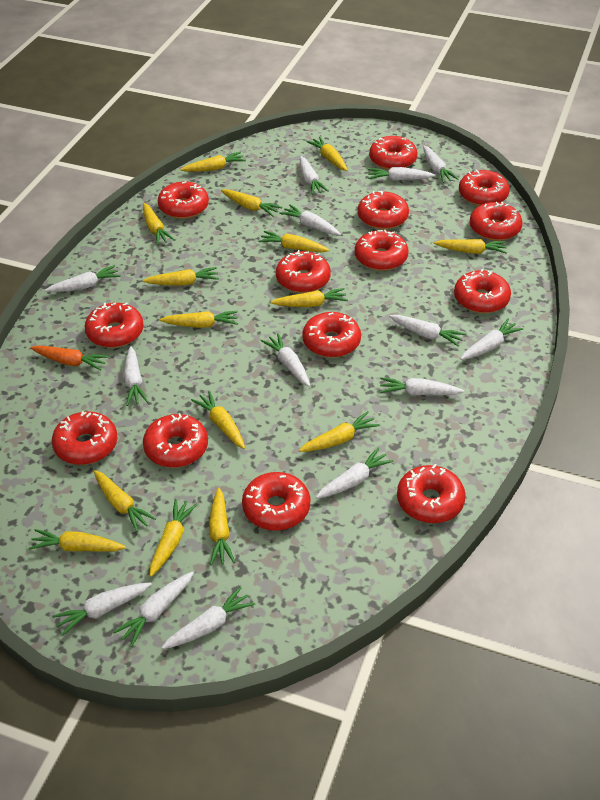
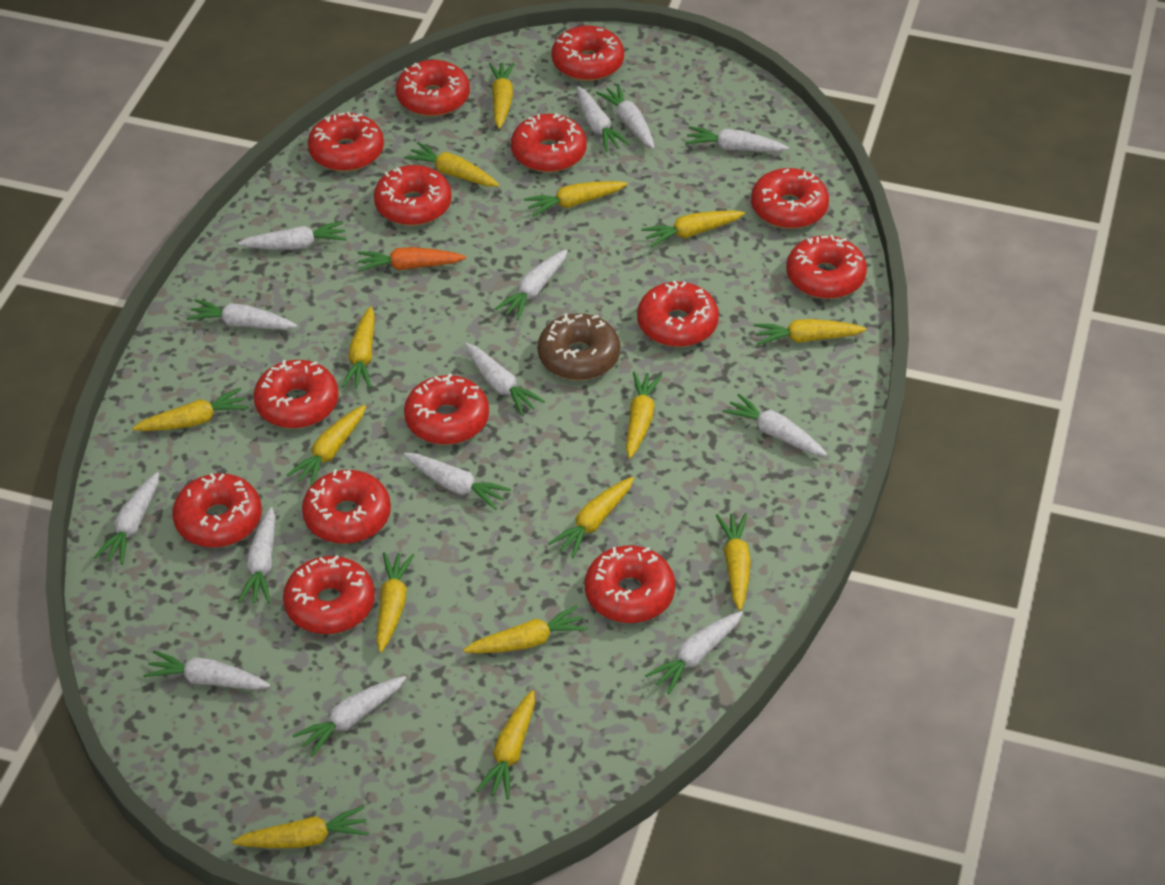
brown donut: none = 0 -> [538,313,620,380] = 1

